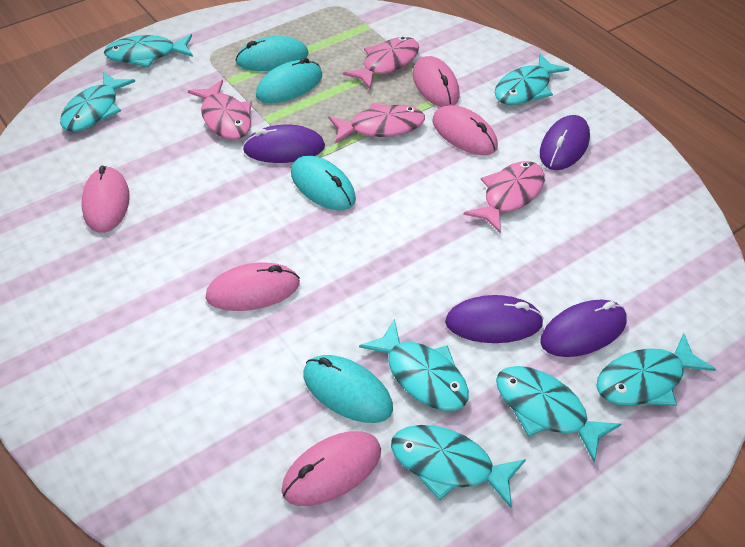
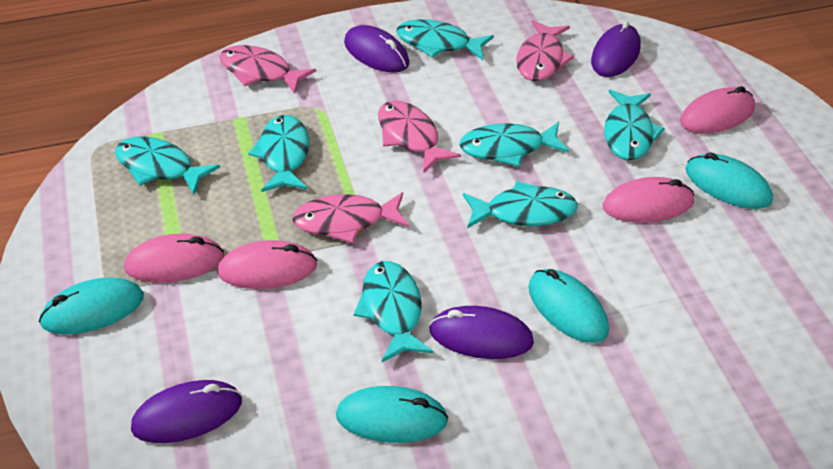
pink mouse: [82,166,130,233] [206,262,300,311] [282,431,381,506] [413,56,460,107] [432,105,498,155] = 5 -> [124,234,224,283] [217,240,317,289] [603,177,694,223] [680,86,755,134] = 4

